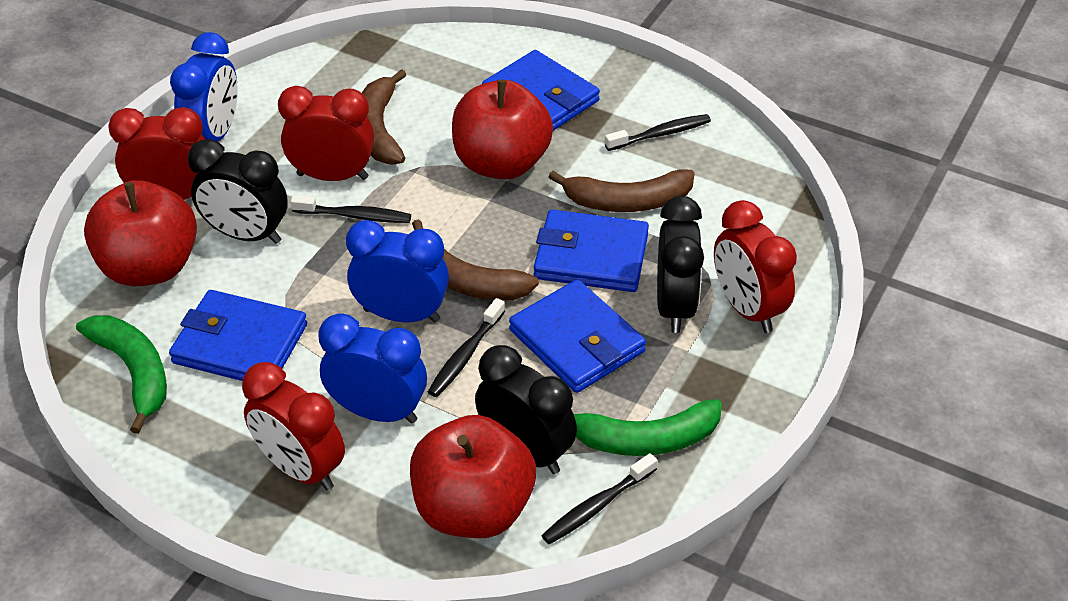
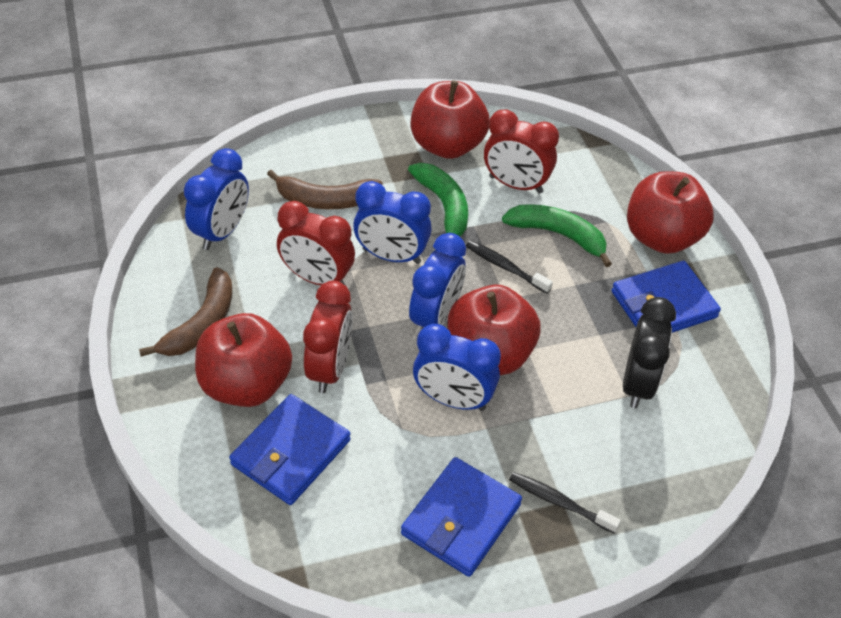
black clock: [188,139,288,244] [475,345,577,474] [657,196,704,333] = 3 -> [623,297,676,408] = 1
black toothbrush: [291,195,411,223] [428,298,505,397] [541,453,657,544] [605,114,711,151] = 4 -> [466,240,553,294] [509,472,621,534] = 2
blue clock: [170,32,238,142] [318,313,427,424] [346,220,449,323] = 3 -> [184,148,249,250] [353,181,431,264] [409,233,466,329] [413,324,501,411] = 4
blue wallet: [169,290,307,381] [482,50,600,131] [509,279,646,393] [534,210,649,292] = 4 -> [229,394,351,505] [401,457,522,577] [612,261,721,333] = 3
brown banana: [362,69,407,165] [412,219,539,300] [549,169,695,212] = 3 -> [139,267,232,357] [267,170,382,209] = 2
red apple: [84,180,197,286] [410,415,536,538] [452,79,553,180] = 3 -> [195,313,292,407] [410,80,489,159] [448,285,540,375] [627,171,714,254] = 4
red clock: [108,107,205,200] [242,362,345,491] [278,86,374,181] [714,200,797,333] = 4 -> [277,201,355,286] [303,281,353,393] [484,109,559,194] = 3

